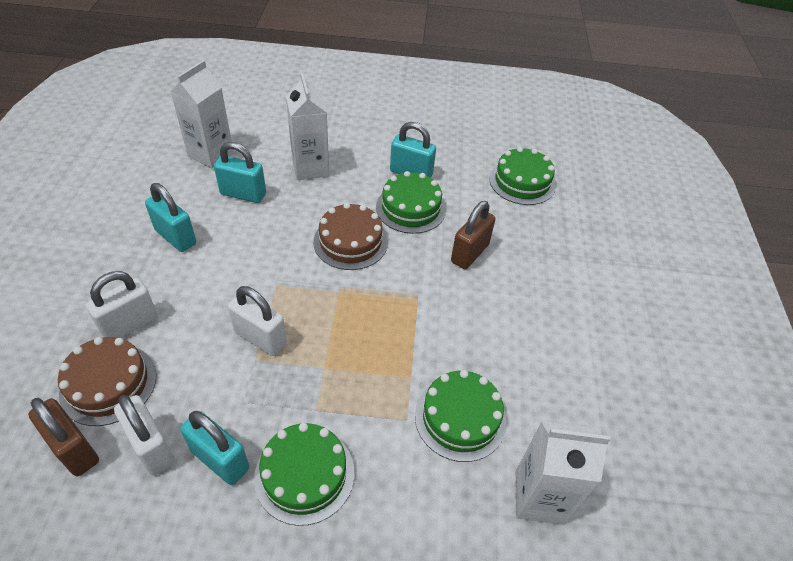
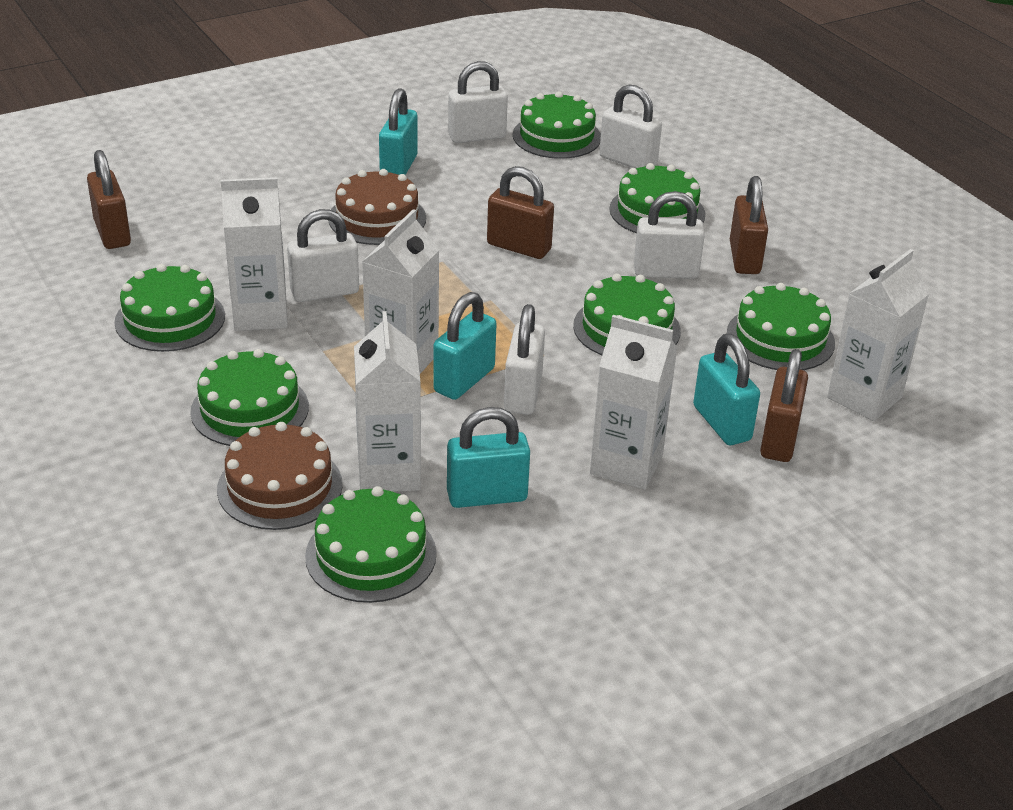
brown padlock: [28,398,99,476] [451,201,496,269] = 2 -> [87,150,131,249] [487,166,554,259] [730,176,768,274] [760,349,808,462] = 4
green cake: [254,423,354,526] [376,171,446,234] [415,370,507,462] [489,147,556,205] = 4 -> [114,264,225,352] [190,349,309,446] [305,486,437,603] [513,91,601,159] [573,274,681,355] [609,163,705,233] [727,283,835,370] = 7
white carton: [171,60,234,168] [286,73,329,180] [516,422,611,525] = 3 -> [221,177,288,331] [354,311,421,492] [362,209,440,374] [590,315,677,490] [827,249,930,421] = 5
white padlock: [86,271,158,338] [114,395,175,475] [228,286,287,356] = 3 -> [287,209,359,302] [448,61,508,143] [504,304,545,415] [599,85,662,168] [634,191,705,279] = 5

